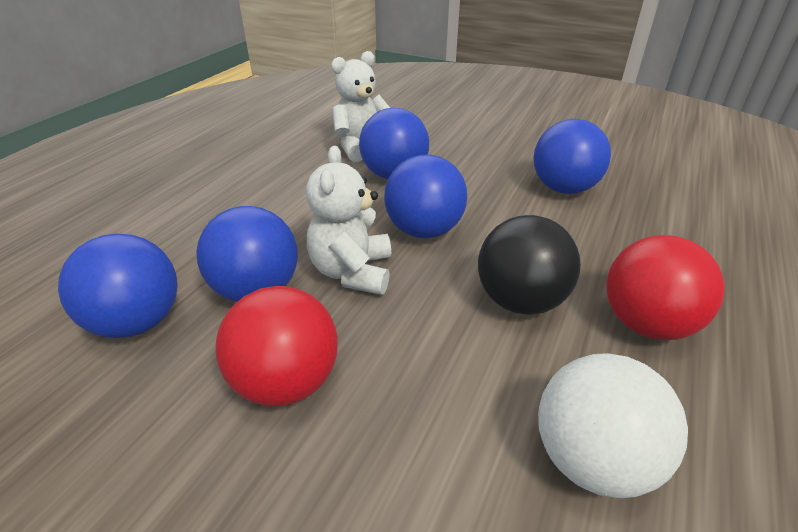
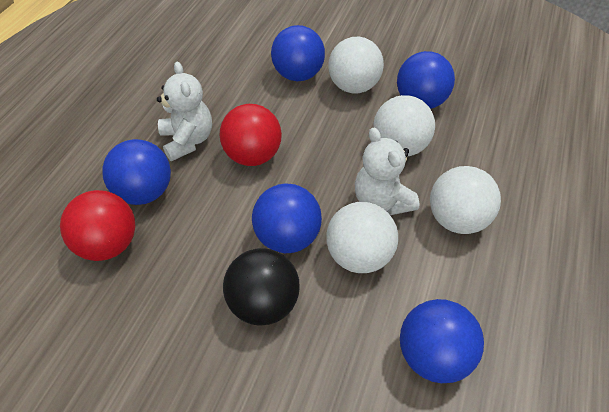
white ball: [538,353,688,498] = 1 -> [326,202,398,273] [328,37,384,93] [373,95,435,156] [430,166,501,234] = 4

